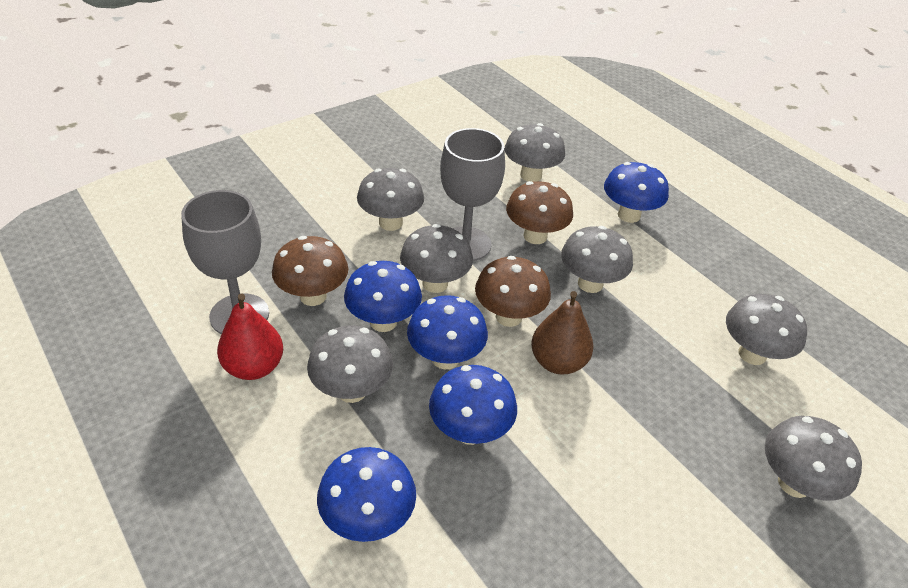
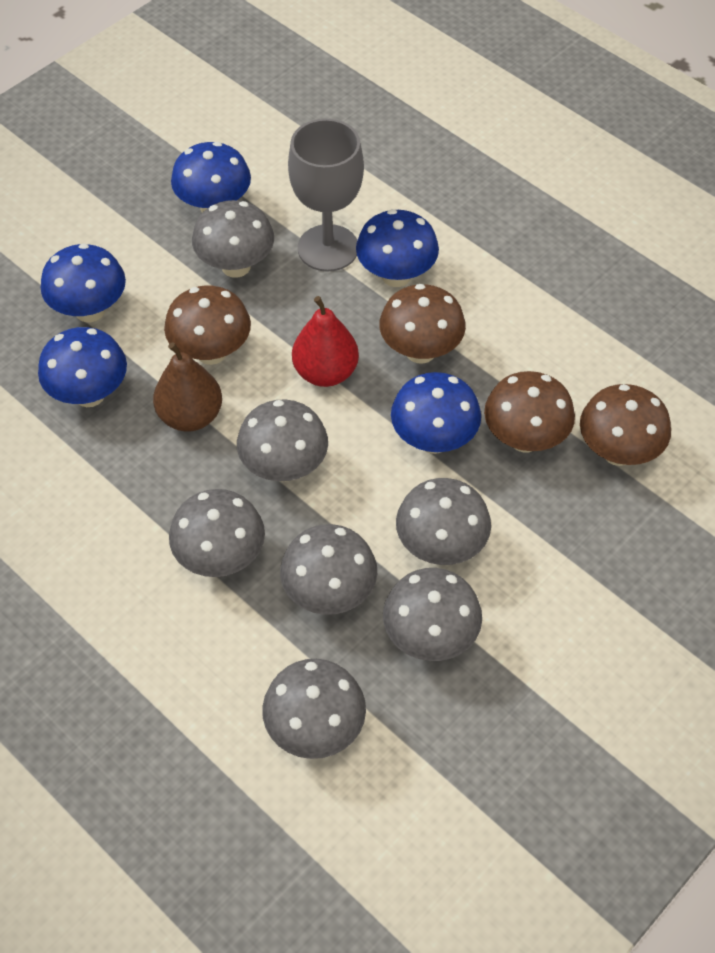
brown mushroom: [272,236,348,306] [475,256,551,327] [506,181,573,244] = 3 -> [164,285,251,365] [379,284,466,364] [484,371,575,453] [580,384,671,466] = 4
grey goblet: [181,190,269,334] [440,128,505,261] = 2 -> [288,119,364,272] = 1

